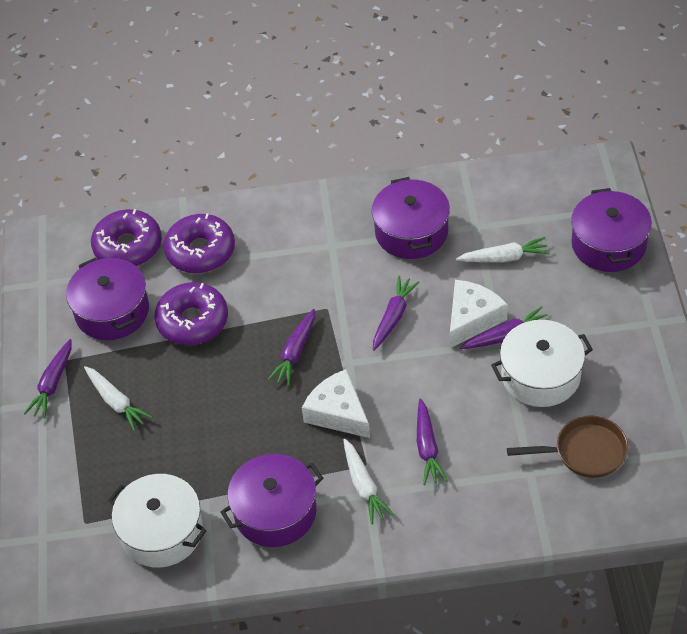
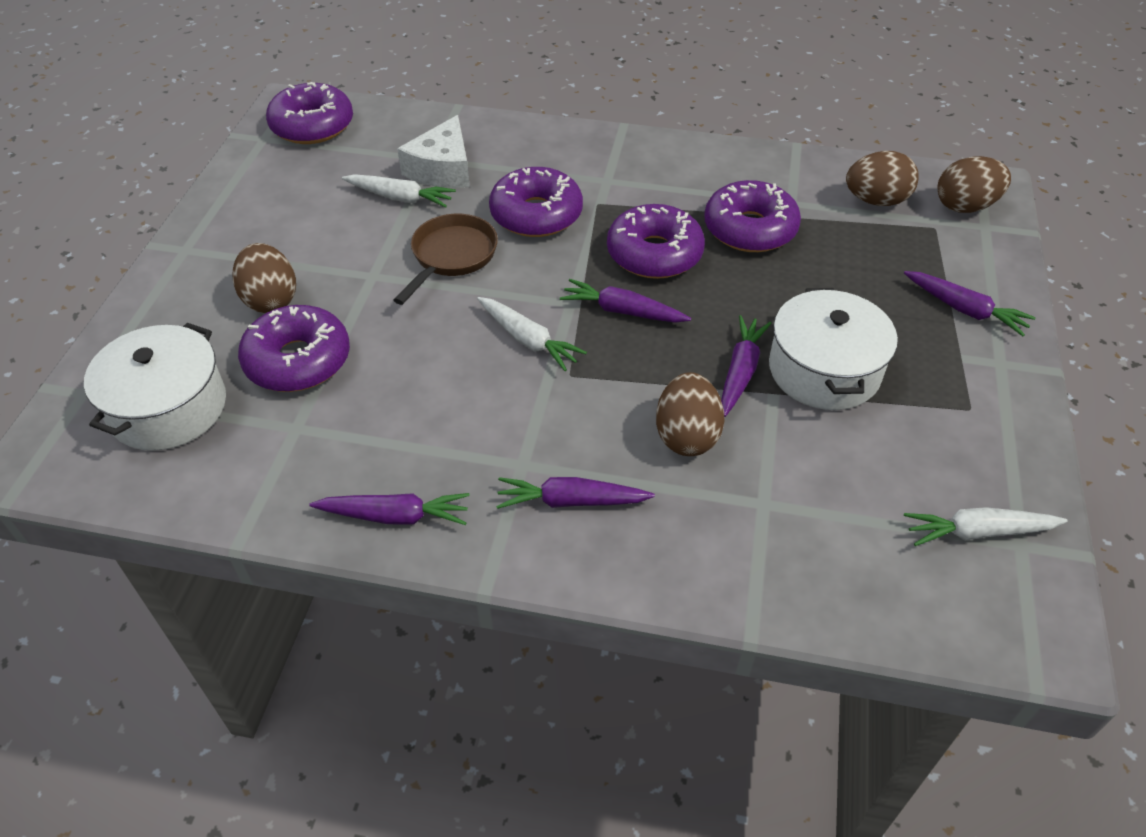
brown egg: none = 0 -> [233,243,296,313] [656,372,724,456] [846,151,919,206] [938,156,1011,213] = 4
purple donut: [91,209,162,266] [154,282,228,345] [164,213,235,273] = 3 -> [238,305,350,392] [266,82,353,144] [489,167,583,237] [607,204,705,279] [704,180,801,252] = 5
purple pot: [66,257,149,340] [221,454,323,547] [372,177,450,259] [571,188,652,272] = 4 -> none = 0
white cheese: [302,369,370,438] [450,280,508,348] = 2 -> [397,115,470,188] = 1

